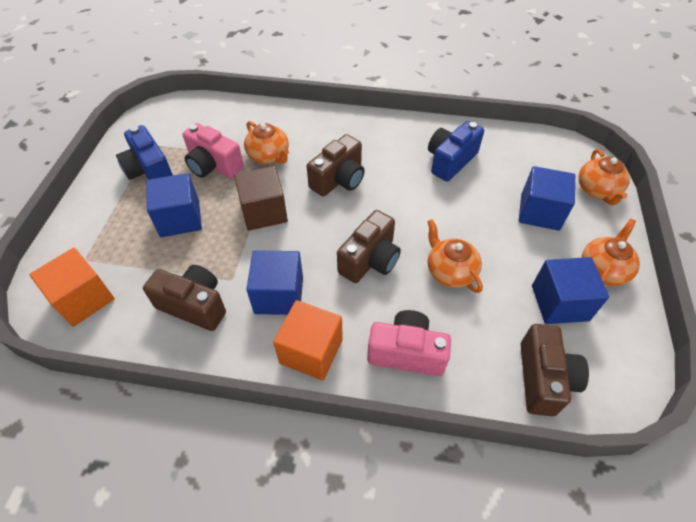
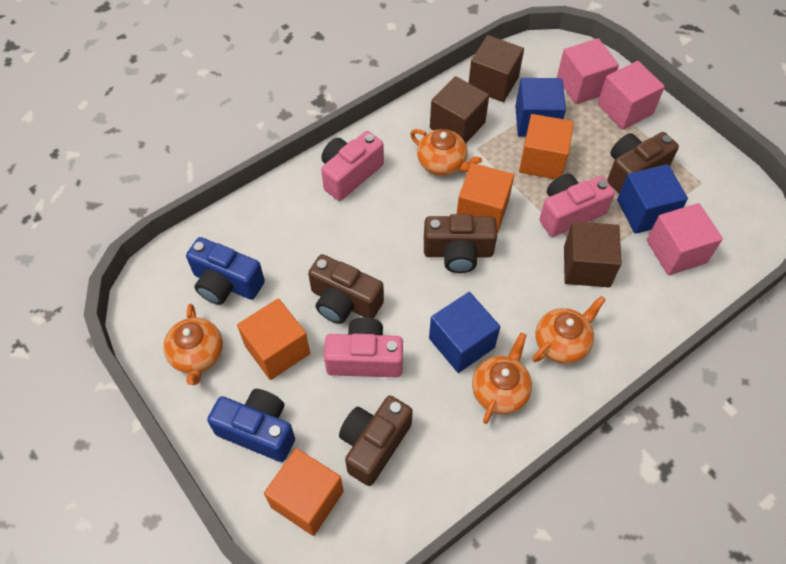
blue cube: [146,173,202,237] [246,250,303,315] [519,166,575,231] [532,257,609,324] = 4 -> [429,292,500,373] [515,78,566,137] [617,164,688,234] = 3
brown cube: [234,166,288,231] = 1 -> [430,76,489,143] [469,35,524,102] [564,221,622,287] = 3
orange cube: [29,248,115,327] [273,300,343,381] = 2 -> [237,298,310,380] [264,448,344,536] [457,163,514,233] [519,114,574,179] = 4
pink camera: [183,123,244,178] [367,310,451,376] = 2 -> [321,131,384,201] [324,317,403,377] [540,174,615,237] = 3
pink cube: none = 0 -> [557,38,619,104] [598,61,665,130] [647,203,723,275] = 3

